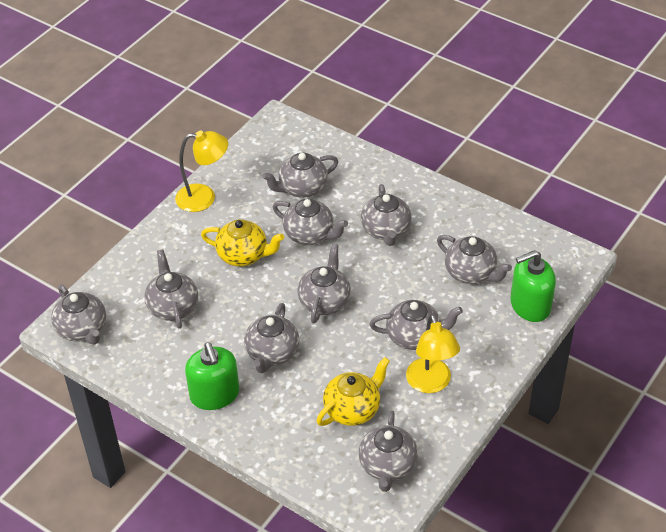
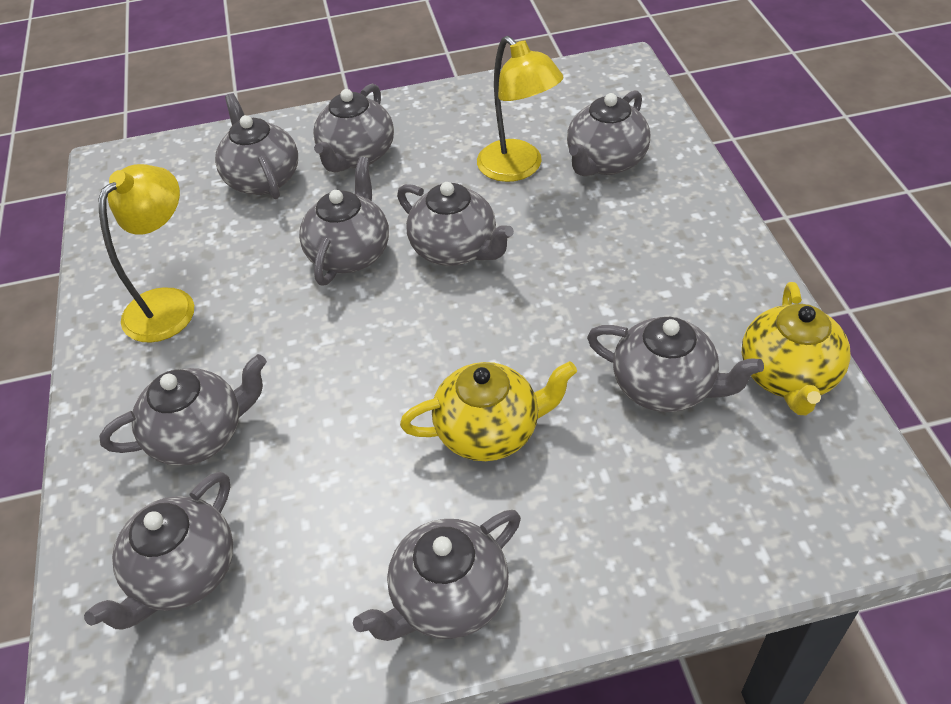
green soap dispenser: [185,342,239,410] [511,250,556,322] = 2 -> none = 0
grey teapot: [51,284,106,345] [144,249,198,329] [244,303,299,373] [262,153,338,198] [273,198,348,245] [297,244,351,323] [359,410,418,492] [361,184,411,246] [370,300,463,350] [437,235,512,284] = 10 -> [84,471,233,630] [99,354,267,466] [215,93,298,199] [299,157,389,285] [313,84,394,173] [353,510,521,641] [397,182,514,266] [567,90,651,176] [587,317,764,412] = 9

